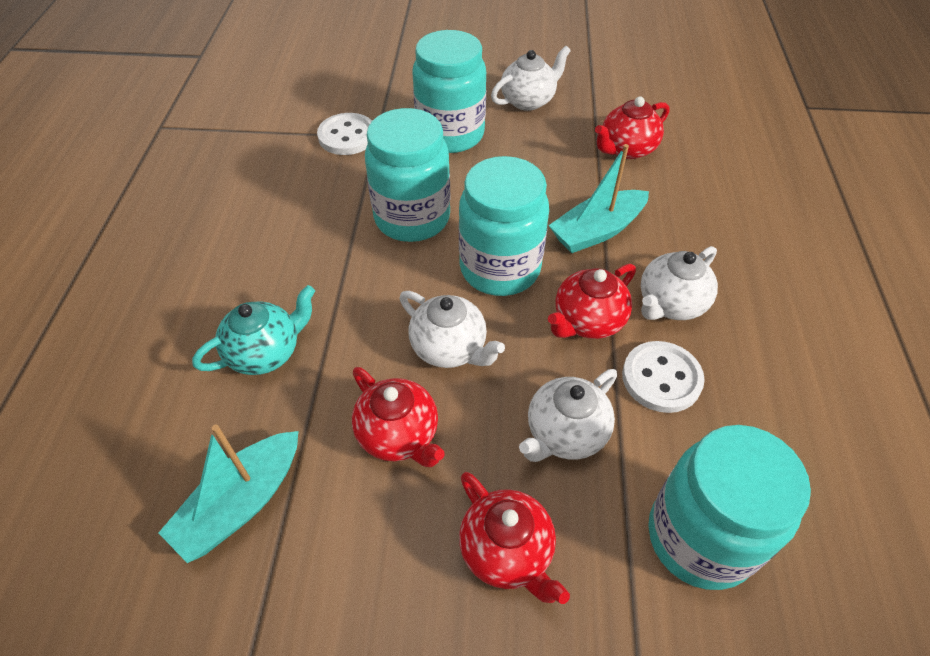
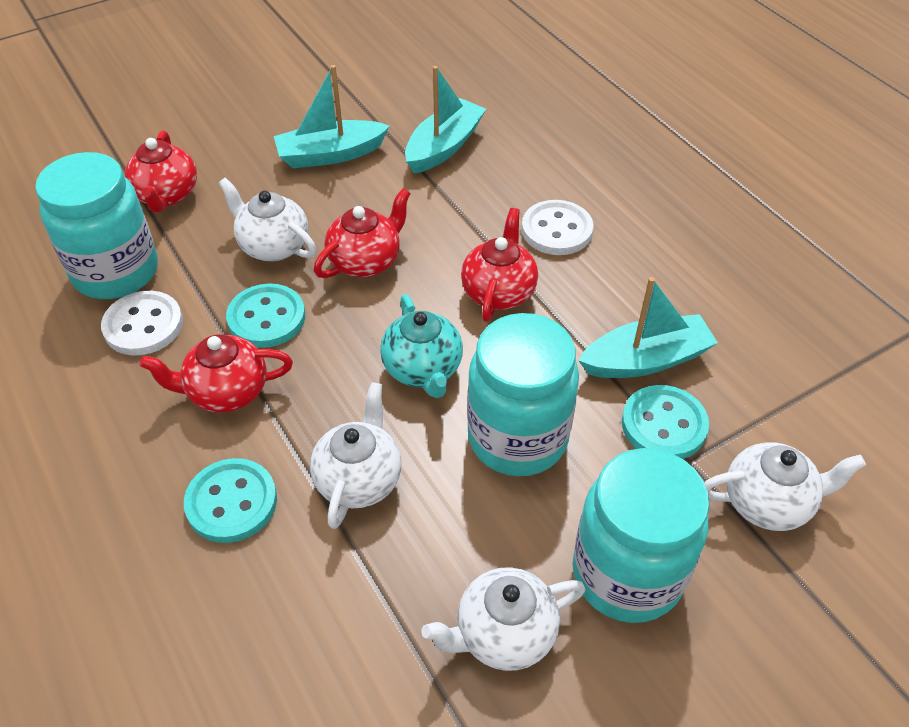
turquoise boat: [158,425,299,563] [549,144,649,253] = 2 -> [274,65,390,168] [405,66,486,174] [578,277,718,378] = 3
turquoise button: none = 0 -> [184,458,277,543] [226,284,305,348] [622,385,709,459] = 3
turquoise jar: [365,108,451,242] [412,30,486,153] [459,156,549,296] [648,425,811,590] = 4 -> [35,152,158,299] [467,313,579,476] [572,448,710,623] = 3

